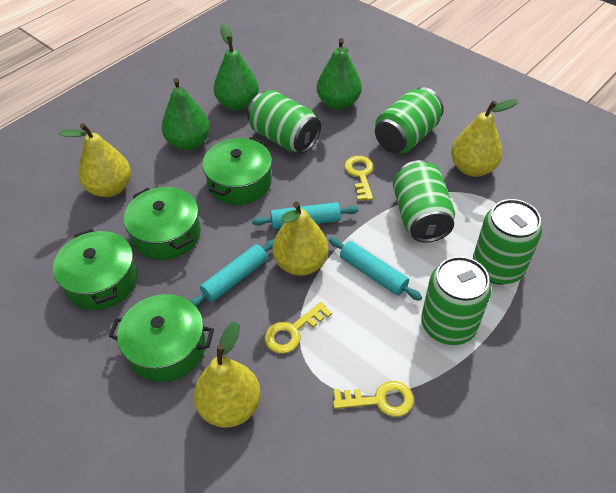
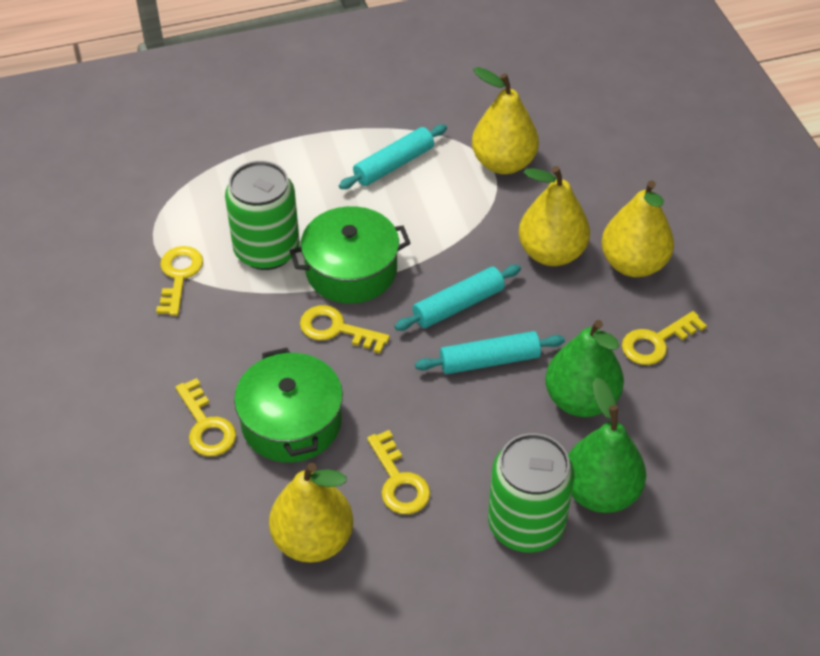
green can: [247,90,321,153] [375,87,444,153] [393,160,455,243] [421,256,491,345] [473,199,542,284] = 5 -> [225,161,300,270] [488,433,575,553] = 2
green pear: [162,78,210,150] [214,24,259,111] [317,38,362,110] = 3 -> [545,320,624,417] [568,377,646,513] = 2
green pot: [53,229,138,310] [109,294,214,382] [124,187,201,260] [202,137,272,205] = 4 -> [234,348,343,463] [290,206,410,304] = 2
yellow key: [264,302,332,354] [333,381,414,417] [344,156,374,201] = 3 -> [156,246,203,316] [175,378,236,456] [300,305,390,353] [367,430,430,514] [622,311,707,365] = 5

